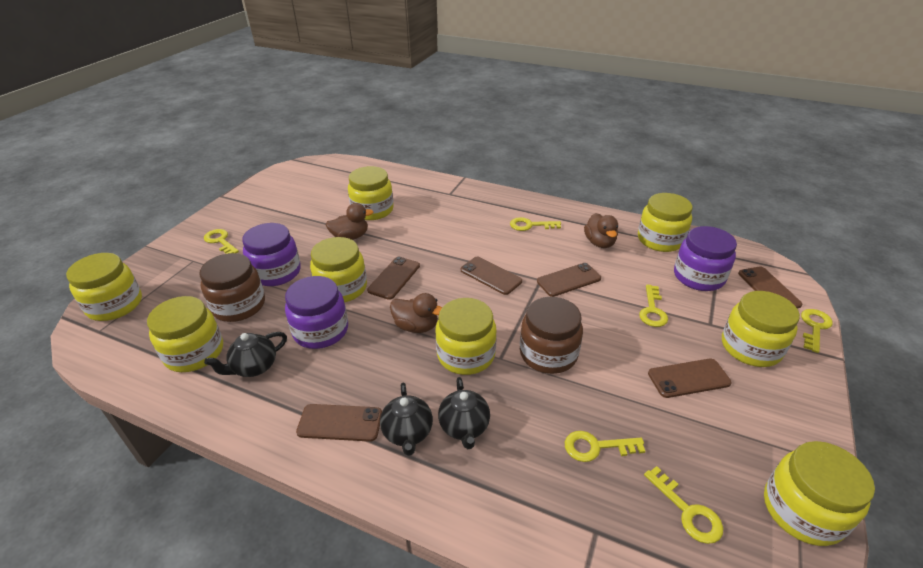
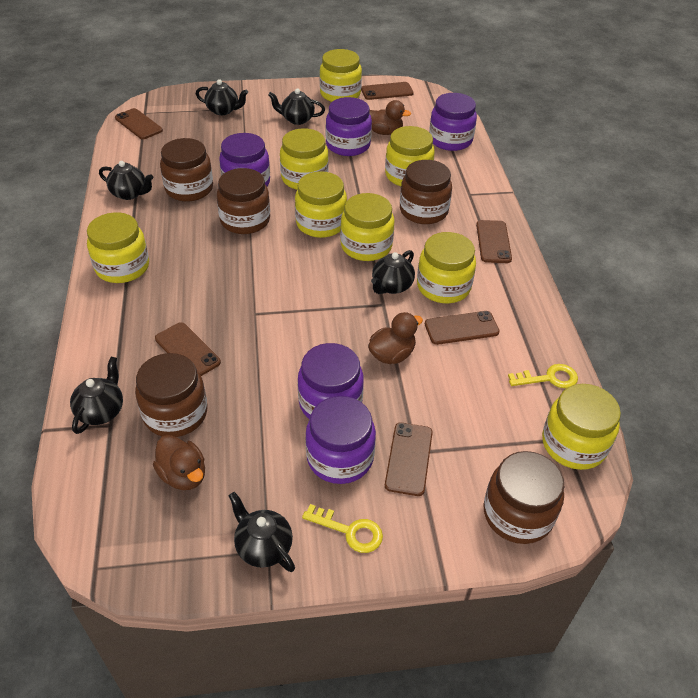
black teapot: [204,332,287,377] [380,382,433,456] [438,377,490,449] = 3 -> [70,357,123,434] [99,161,153,200] [196,79,248,115] [229,492,295,572] [268,88,325,125] [371,250,415,294] = 6
brown jar: [199,253,265,322] [520,297,583,374] = 2 -> [135,353,207,437] [160,138,213,202] [217,168,270,234] [400,160,452,224] [483,451,564,544] = 5
purple jar: [242,223,301,286] [285,276,348,349] [674,226,737,291] = 3 -> [219,133,270,186] [298,343,364,419] [305,396,376,484] [326,97,372,156] [429,93,477,151] = 5
yellow key: [204,229,239,254] [510,217,561,231] [565,431,645,462] [639,285,668,327] [644,466,723,544] [801,309,833,353] = 6 -> [302,504,383,553] [508,364,578,388] = 2

